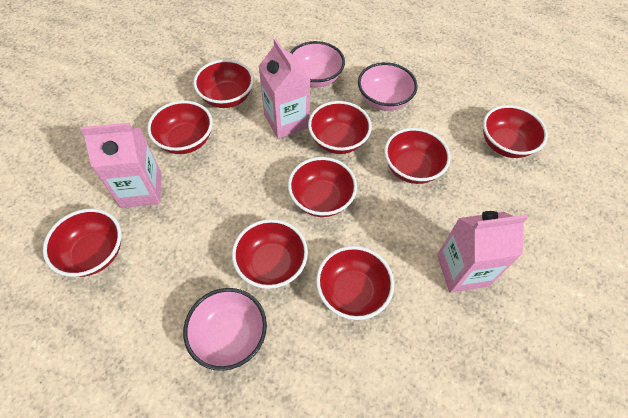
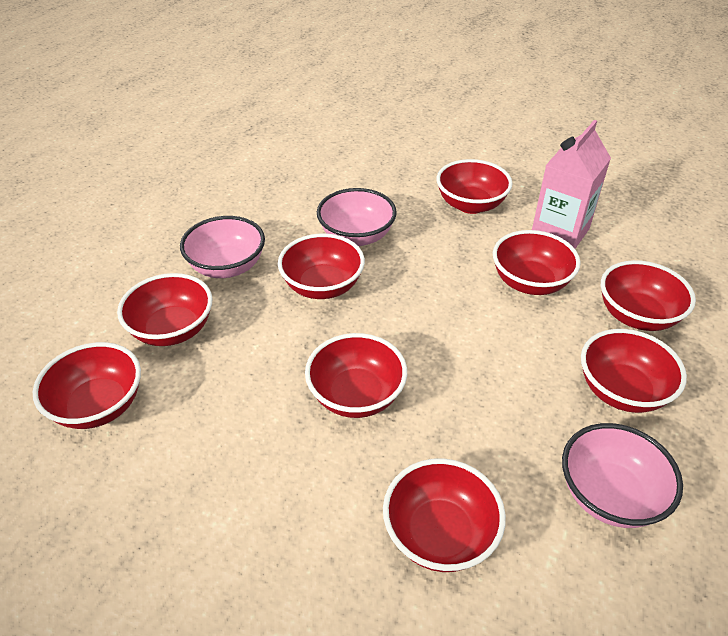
pink carton: [80,123,161,208] [258,38,310,139] [437,211,528,293] = 3 -> [532,120,611,249] = 1

